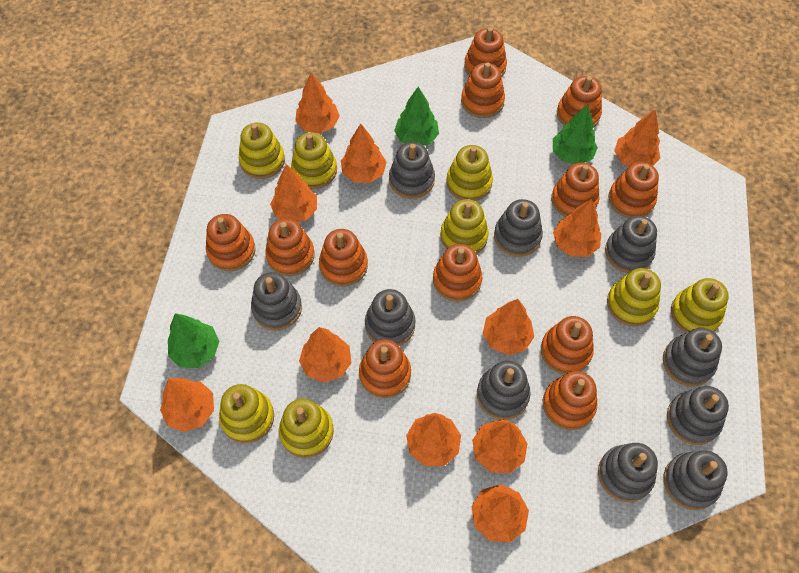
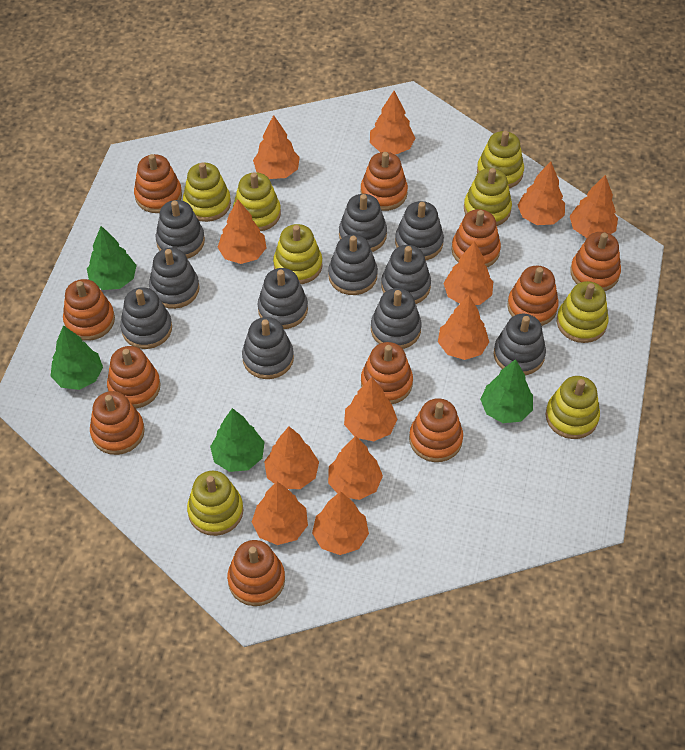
green tree: [168,313,219,368] [394,87,439,146] [553,104,598,164] = 3 -> [51,325,103,390] [87,226,137,290] [210,408,265,472] [480,359,533,423] = 4
grey stacking toy: [251,272,302,330] [365,289,416,346] [389,142,435,199] [477,361,531,420] [494,199,543,257] [598,443,658,502] [605,216,657,273] [663,328,722,386] [663,451,727,510] [667,386,729,445] = 10 -> [120,287,172,349] [149,248,200,309] [155,200,205,259] [242,317,294,379] [258,268,308,329] [328,235,378,295] [339,194,387,252] [371,288,422,349] [381,245,431,304] [395,201,444,261] [494,314,546,375] = 11
orange stacking toy: [206,214,256,271] [265,219,315,276] [319,229,368,286] [359,339,411,398] [433,244,482,301] [461,63,505,118] [464,27,507,77] [541,316,594,374] [543,371,598,430] [551,163,599,217] [557,76,602,128] [608,162,659,218] = 12 -> [63,279,115,341] [90,391,145,455] [107,346,161,408] [134,154,182,213] [227,540,285,606] [361,152,408,211] [361,342,413,404] [409,398,463,462] [451,209,501,267] [507,266,559,326] [570,232,621,291] = 11
orange tree: [160,378,214,432] [270,164,317,222] [295,73,340,133] [299,327,352,383] [341,123,387,183] [406,413,461,466] [471,484,529,542] [472,420,528,473] [483,299,534,355] [553,199,601,257] [614,109,660,166] = 11 -> [217,199,267,264] [252,482,308,545] [253,115,300,179] [264,426,319,489] [312,491,369,555] [328,436,383,500] [344,377,398,441] [370,91,415,155] [438,295,489,360] [443,242,493,305] [518,161,565,225] [570,175,618,238] = 12

